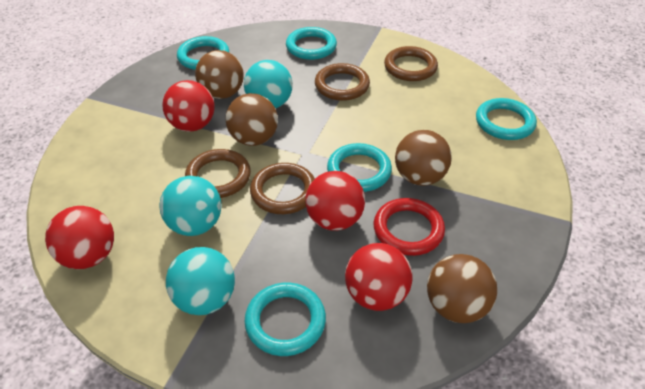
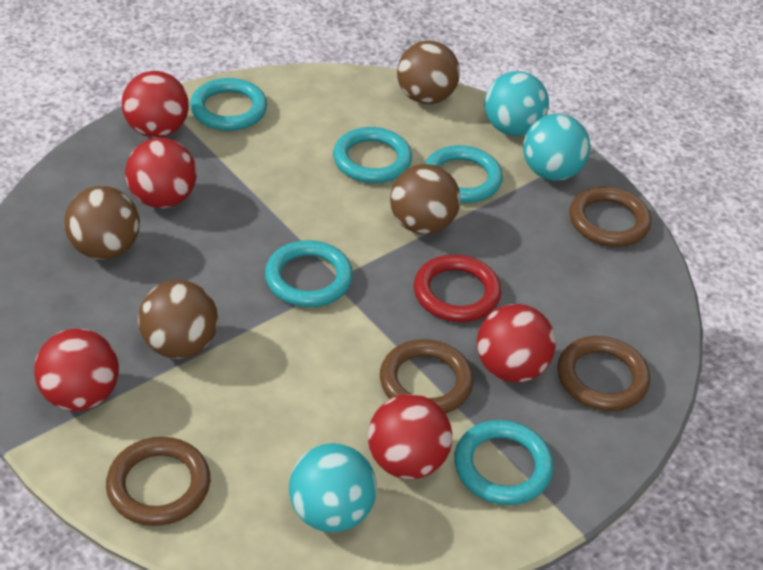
red ball: [45,206,114,269] [162,80,215,132] [305,171,365,231] [345,243,413,311] = 4 -> [34,329,119,411] [122,71,189,138] [125,138,196,208] [368,394,452,479] [477,304,556,382] = 5

